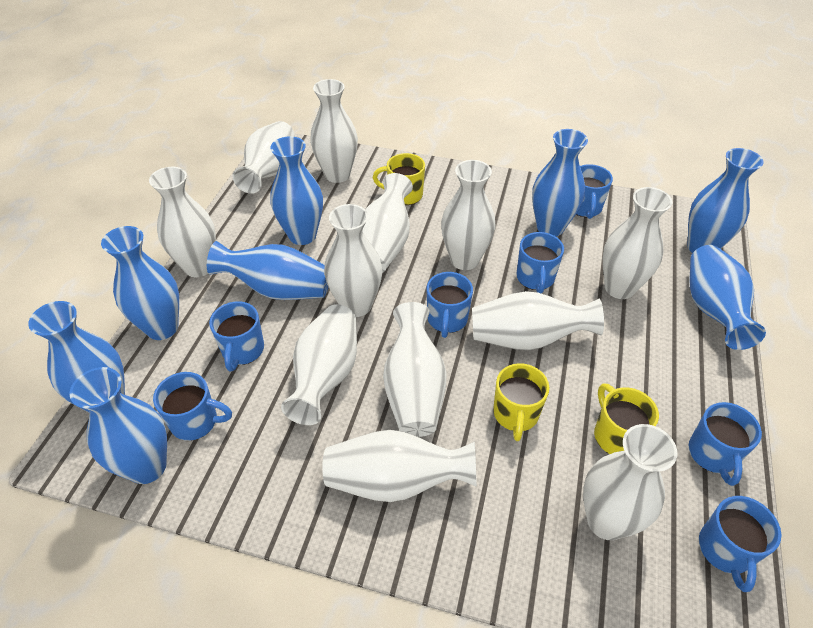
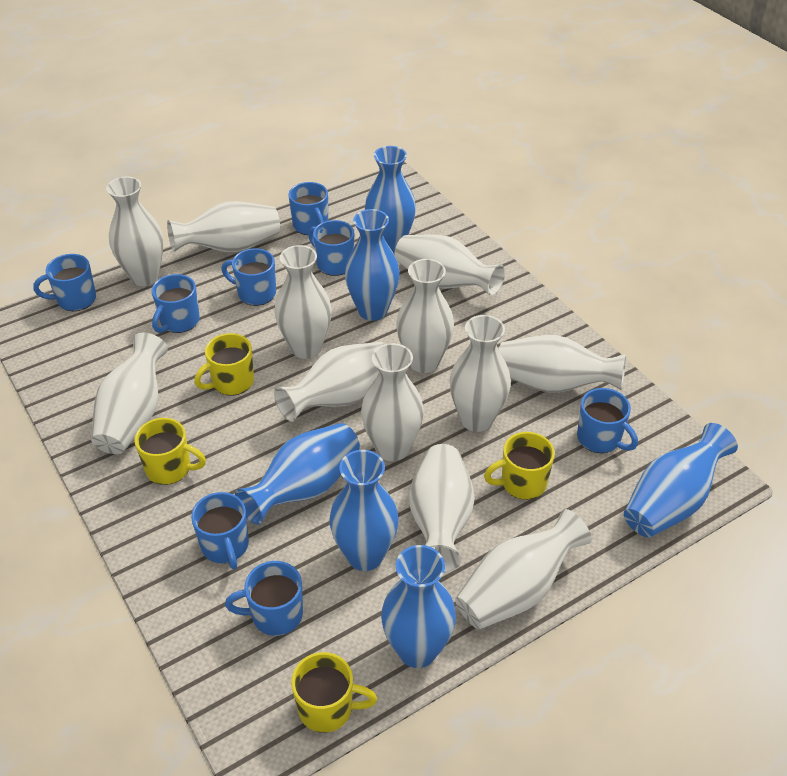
blue mug: [153,372,232,441] [209,301,264,371] [427,272,473,338] [516,232,564,293] [576,164,613,219] [688,402,762,486] [699,496,781,592] = 7 -> [33,254,96,311] [151,274,200,333] [191,492,249,569] [221,248,276,306] [225,561,303,636] [288,182,328,235] [308,220,354,276] [577,388,638,453] = 8
blue vase: [28,301,125,412] [70,367,167,484] [101,226,179,340] [207,241,328,300] [270,136,323,245] [532,129,588,236] [687,148,764,253] [690,245,766,350] = 8 -> [235,423,360,525] [330,450,399,571] [345,209,400,321] [365,146,416,253] [381,545,456,668] [624,423,738,537] = 6
yellow mug: [373,153,425,205] [493,363,549,441] [594,383,659,454] = 3 -> [134,418,206,485] [194,333,254,395] [291,652,377,733] [484,432,555,500] = 4

